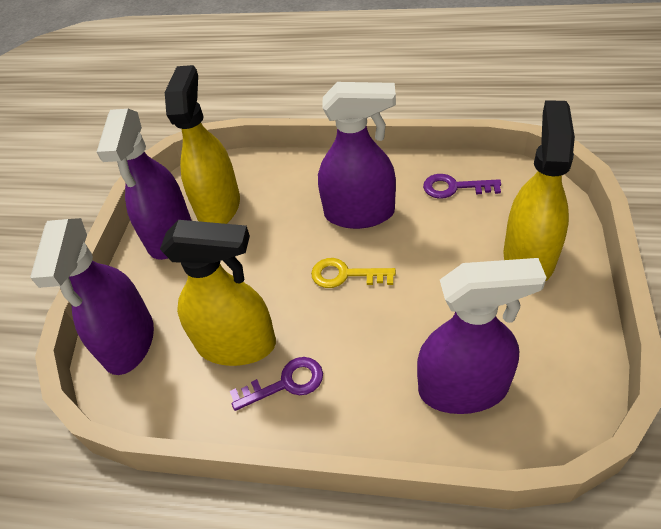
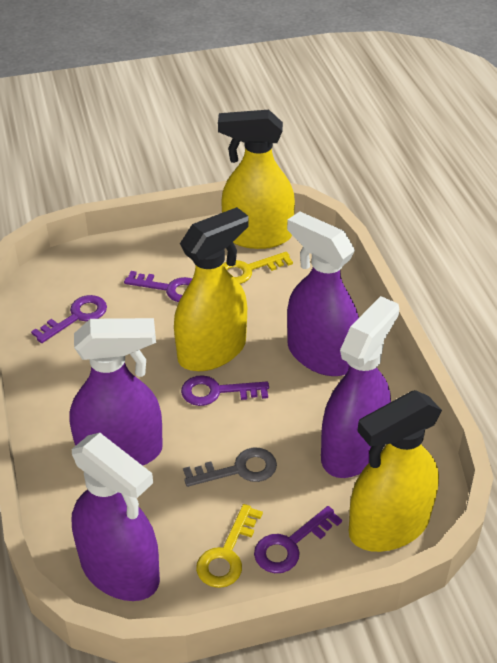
grey key: none = 0 -> [183,448,277,487] = 1
purple key: [230,357,323,411] [423,174,501,199] = 2 -> [31,295,107,343] [124,271,192,302] [181,375,269,406] [254,506,342,573] = 4
yellow key: [311,258,396,288] = 1 -> [196,504,263,588] [223,252,293,284] = 2

